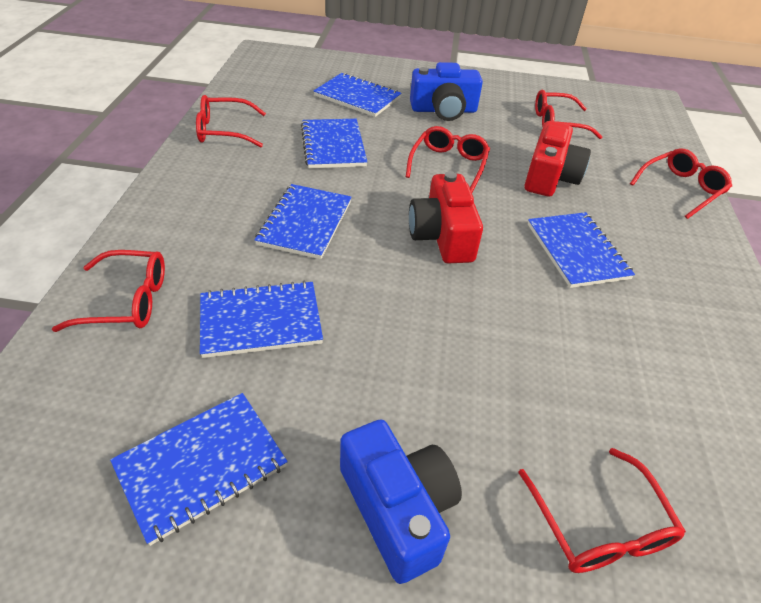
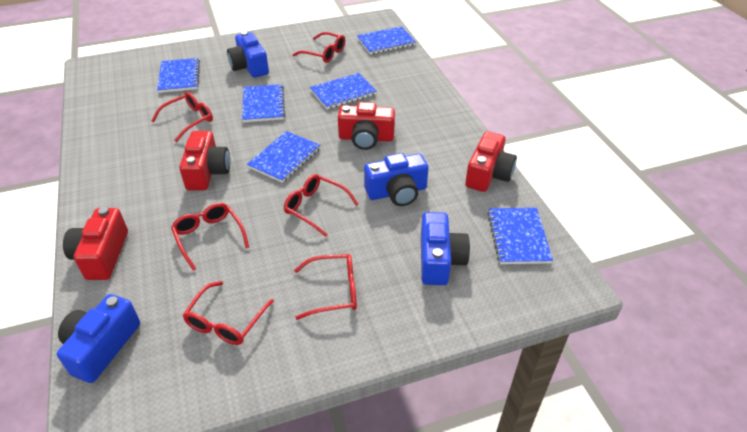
blue camera: [340,420,462,584] [410,62,483,121] = 2 -> [57,294,140,383] [227,31,269,78] [364,153,428,206] [421,212,470,285] = 4
red camera: [409,171,483,264] [524,121,591,197] = 2 -> [63,207,128,280] [179,131,230,190] [338,102,395,150] [465,131,517,192] = 4

